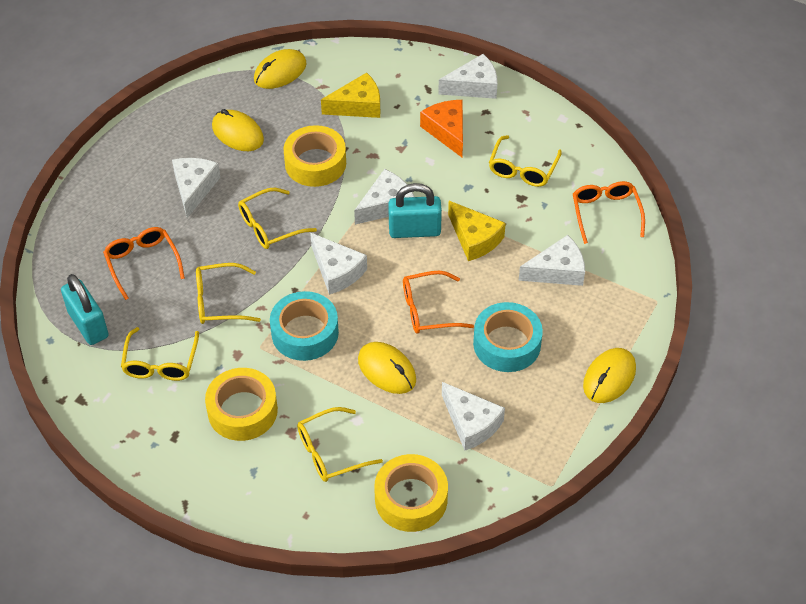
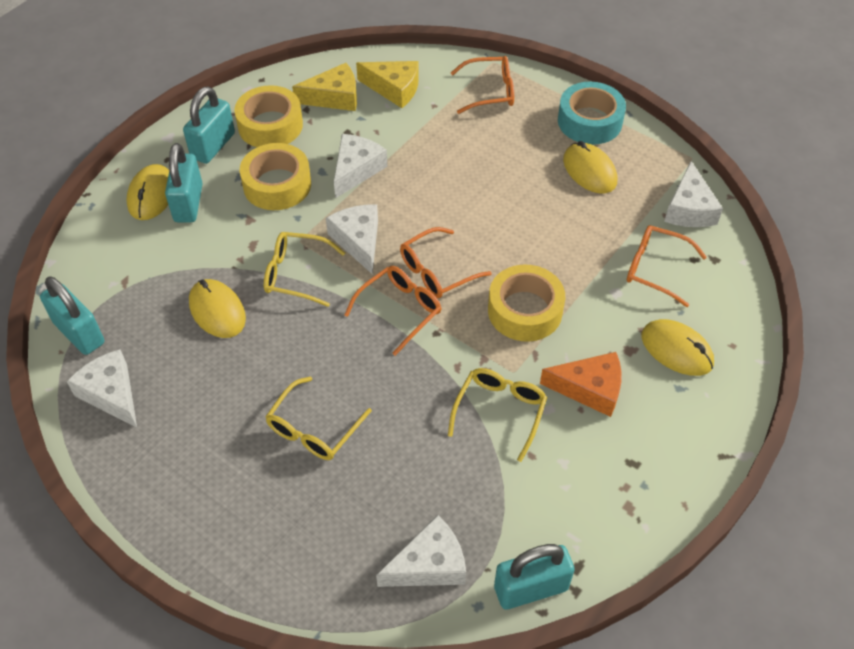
orange glasses: [103,227,185,300] [403,271,474,334] [573,181,645,244] = 3 -> [344,266,442,356] [400,227,492,298] [451,56,514,114] [627,225,707,307] = 4
turquoise padlock: [61,274,109,345] [388,183,442,238] = 2 -> [40,277,104,355] [165,143,203,222] [183,86,235,164] [494,544,575,610] = 4
turquoise tape: [270,291,339,361] [473,302,543,372] = 2 -> [558,82,626,145] = 1
white cheese: [172,158,221,218] [310,233,367,295] [354,169,415,225] [438,54,497,99] [442,382,505,451] [519,235,585,286] = 6 -> [66,349,137,427] [326,204,378,275] [334,134,387,198] [376,515,466,587] [664,161,723,227] = 5
yellow glasses: [121,327,199,381] [196,263,261,324] [238,188,317,249] [297,407,383,482] [489,135,562,187] = 5 -> [264,232,345,307] [265,377,372,460] [448,368,547,462] = 3

